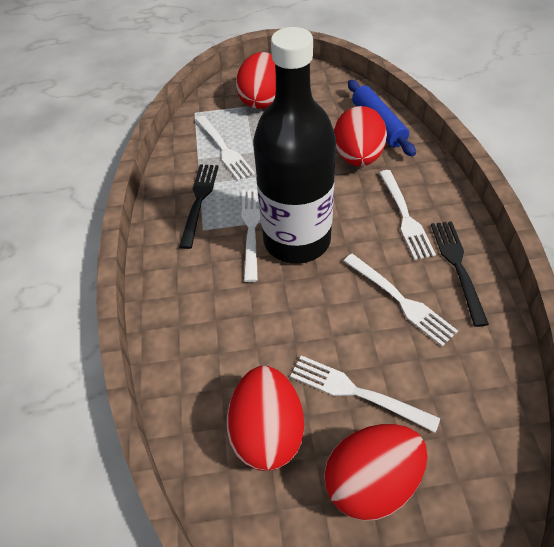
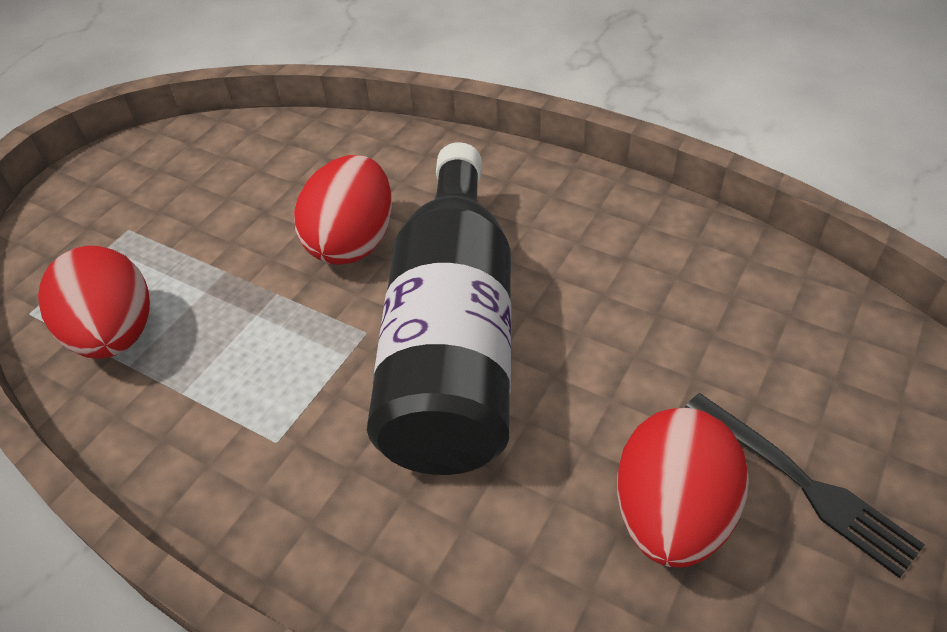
black fork: [179,164,219,249] [431,221,489,327] = 2 -> [685,393,925,578] = 1
blue rolling pin: [348,80,416,156] = 1 -> none = 0
red egg: [227,366,304,471] [236,52,276,109] [324,424,428,521] [334,106,387,167] = 4 -> [38,246,150,359] [294,155,392,265] [617,408,749,568] = 3
white fork: [196,116,255,181] [242,190,261,282] [290,355,440,433] [344,254,458,346] [379,170,436,260] = 5 -> none = 0

